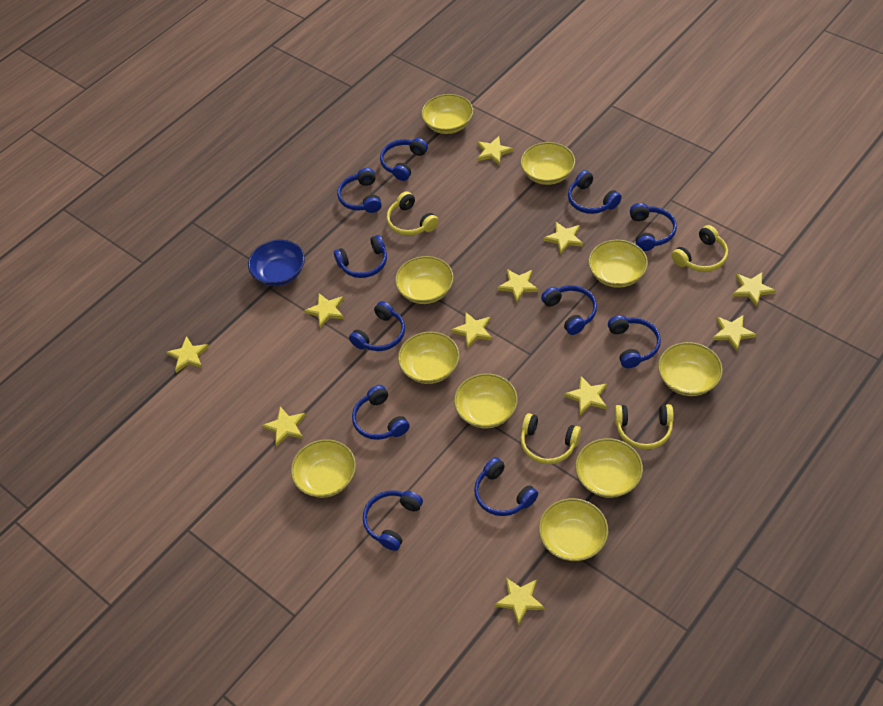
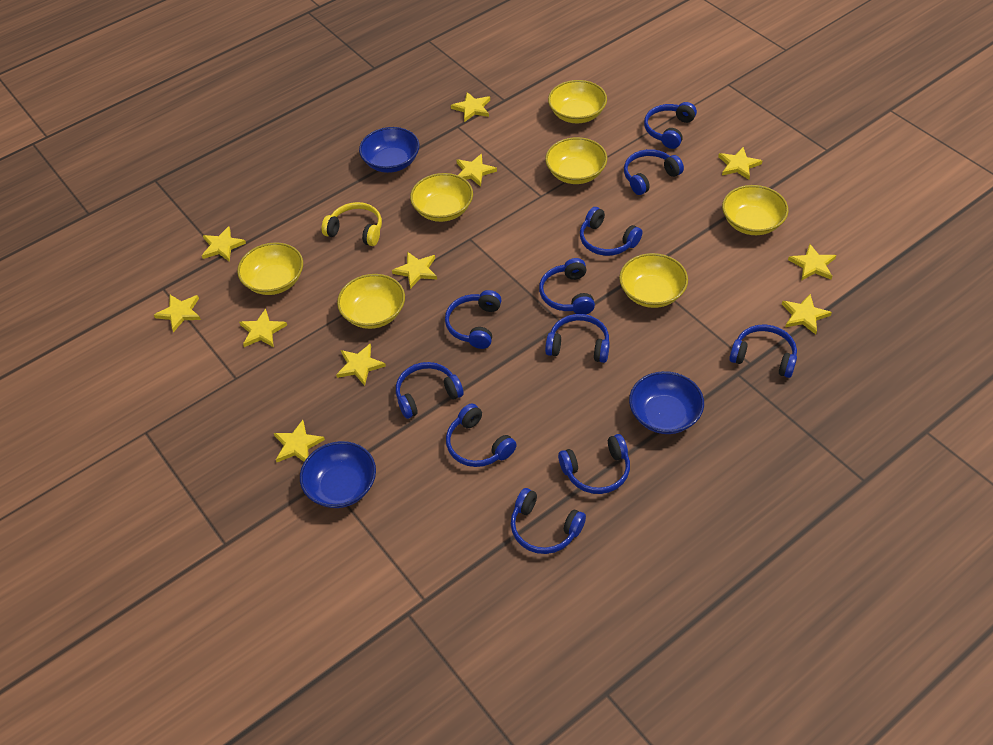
blue bowl: [248,240,305,286] = 1 -> [300,441,376,508] [359,127,419,173] [629,371,704,434] = 3
yellow bowl: [291,439,356,498] [395,256,454,304] [398,332,459,384] [421,94,473,134] [454,373,518,428] [520,142,575,185] [539,498,608,561] [575,438,643,498] [588,240,648,288] [658,342,723,396] = 10 -> [237,242,303,295] [337,274,405,329] [410,173,473,222] [545,137,607,184] [548,80,607,123] [619,253,688,308] [722,185,788,235] = 7
yellow headphones: [387,191,439,236] [521,413,581,464] [614,404,674,449] [672,225,728,272] = 4 -> [322,202,382,246] = 1

